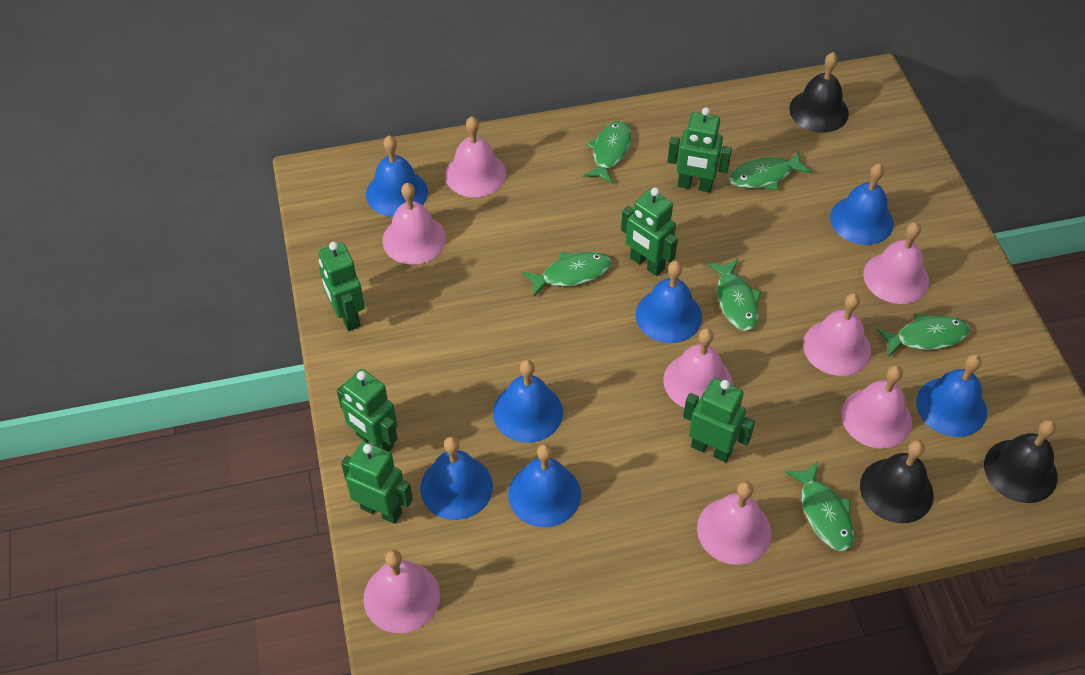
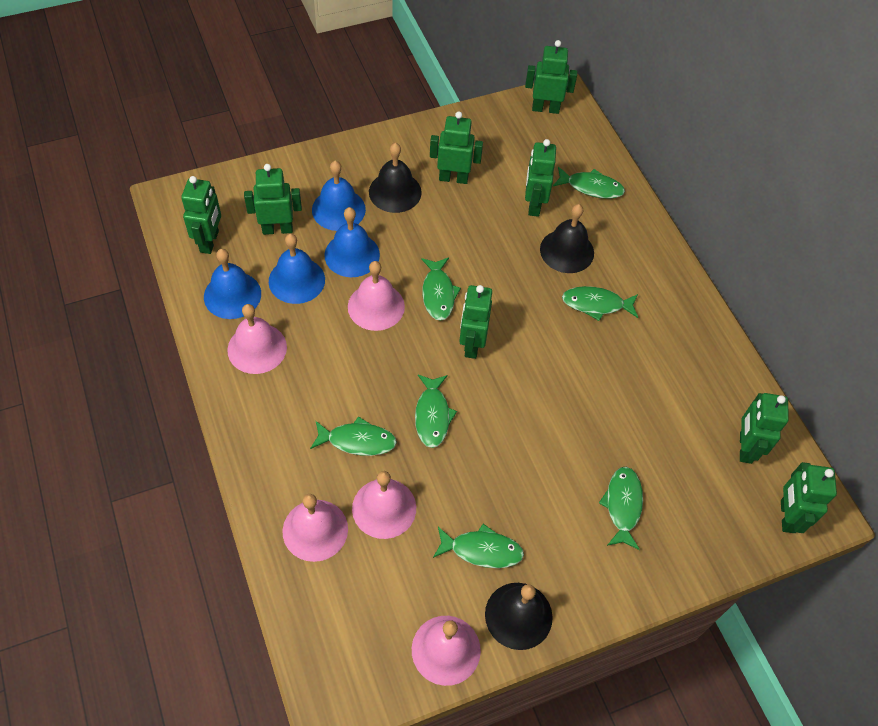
blue bell: [366,136,428,217] [420,437,493,520] [493,360,563,443] [508,444,581,527] [636,261,702,343] [830,163,894,245] [916,354,987,437] = 7 -> [204,249,261,319] [269,234,325,304] [312,161,366,231] [324,207,380,277] = 4
green fish: [523,252,611,297] [583,121,632,184] [707,258,761,331] [729,151,812,190] [785,461,854,551] [876,313,970,358] = 6 -> [310,416,397,456] [415,375,457,448] [421,257,461,321] [433,524,524,568] [553,167,625,199] [562,286,638,321] [599,467,643,550] = 7
green robot: [318,242,365,331] [337,369,398,452] [341,441,413,524] [621,188,678,276] [667,107,732,193] [683,378,755,462] = 6 -> [181,176,221,254] [244,164,302,235] [430,111,483,184] [459,285,492,359] [525,40,577,114] [525,139,556,217] [740,393,789,464] [781,462,837,533] = 8
pink bell: [363,550,440,633] [382,183,446,265] [445,116,506,197] [663,328,732,408] [697,481,772,565] [803,293,871,376] [841,365,912,449] [863,222,929,304] = 8 -> [227,304,287,374] [282,494,348,562] [348,261,405,331] [352,471,416,539] [412,616,481,686] = 5

